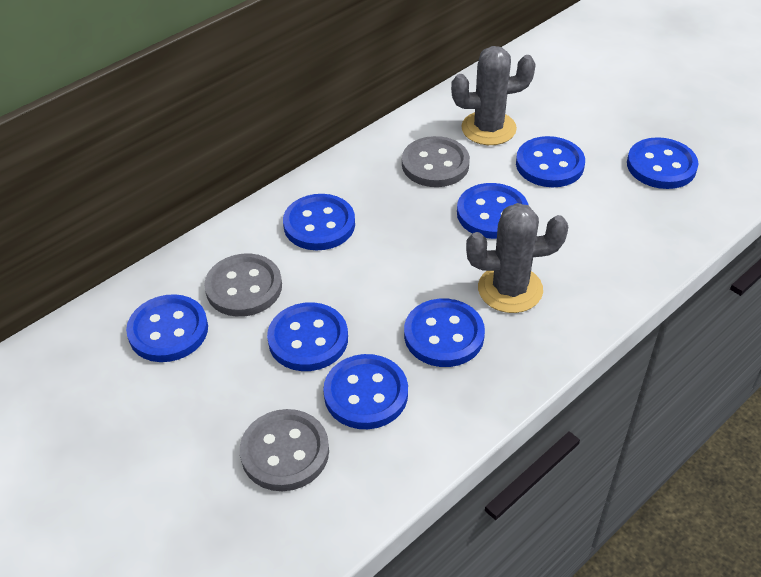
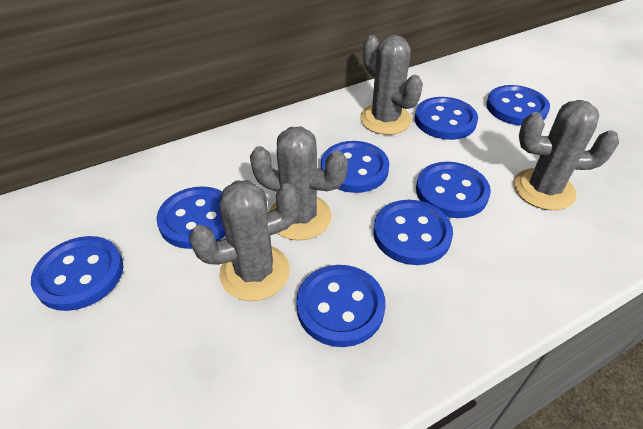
grey button: [204,253,282,317] [240,409,329,491] [402,136,470,187] = 3 -> none = 0
grey cactus: [451,46,536,145] [466,203,568,313] = 2 -> [189,180,300,301] [250,127,348,240] [360,35,423,135] [514,100,619,210] = 4

